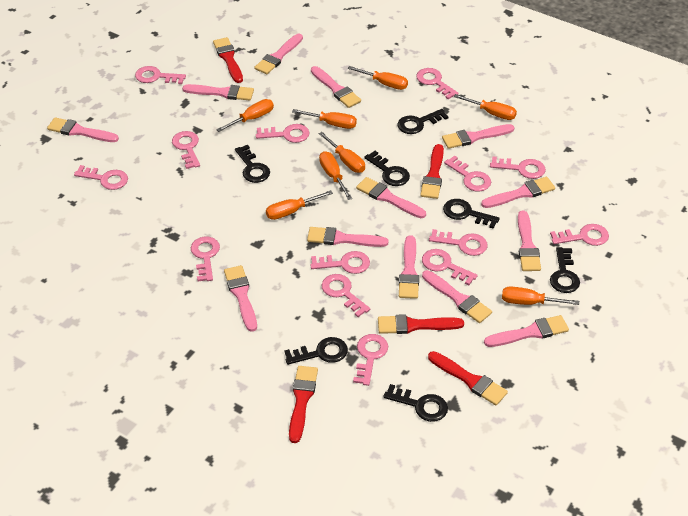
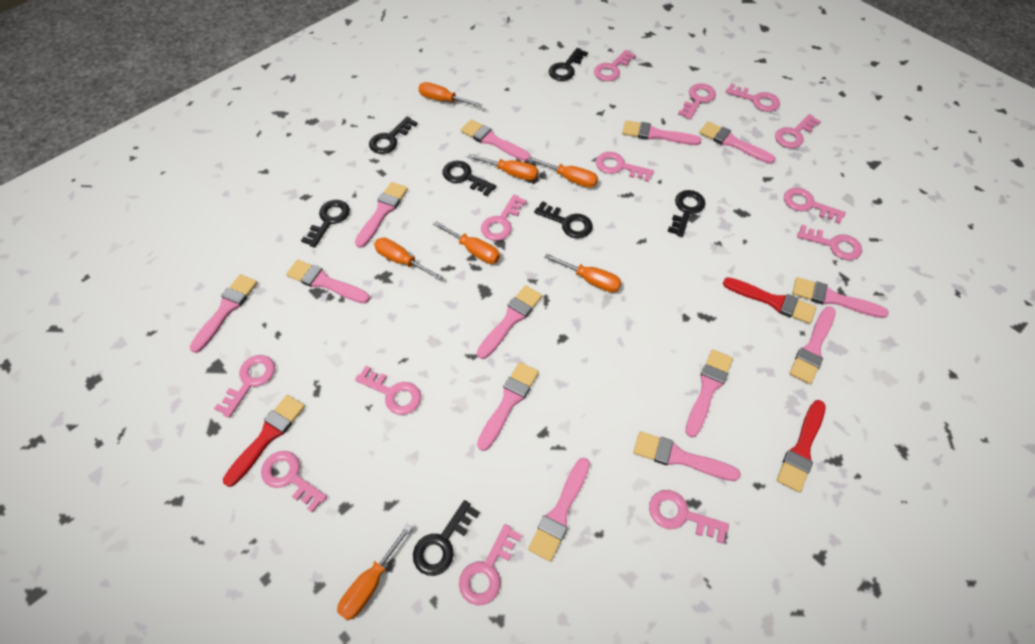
orange screwdriver: [216,99,274,132] [266,190,333,220] [292,109,357,129] [319,132,365,173] [319,151,352,200] [348,66,408,90] [454,94,517,120] [502,286,579,305] = 8 -> [337,524,412,620] [374,237,443,280] [418,82,483,108] [433,221,500,264] [468,154,538,181] [528,157,598,188] [544,254,621,292] = 7
pink key: [74,165,128,190] [135,66,186,84] [172,131,200,169] [191,237,220,281] [256,124,310,143] [310,251,370,274] [322,274,370,317] [353,334,388,386] [416,68,459,100] [422,249,478,285] [429,229,488,256] [444,156,491,192] [490,156,546,179] [550,224,609,246] = 14 -> [214,355,275,418] [261,451,327,513] [355,366,421,415] [459,524,522,605] [481,195,527,241] [594,50,636,81] [596,152,654,182] [649,490,729,544] [678,83,716,120] [726,83,780,112] [775,114,821,148] [784,188,846,224] [797,225,862,260] = 13
red brush: [213,37,243,83] [289,366,318,443] [378,314,464,334] [420,144,444,199] [428,351,508,406] = 5 -> [223,395,305,487] [723,277,816,324] [777,400,826,493] = 3

